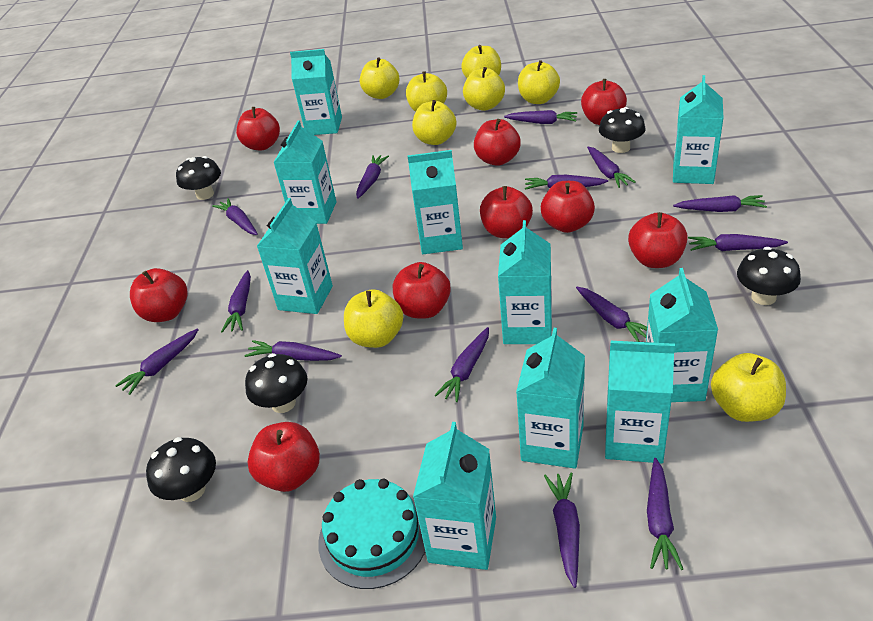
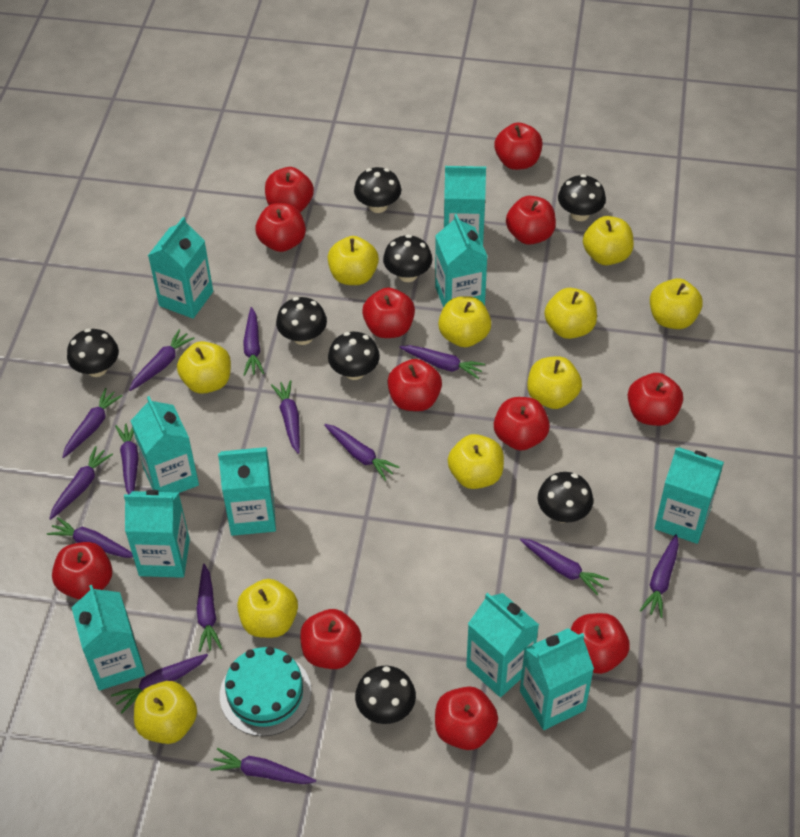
black mushroom: [146,437,216,502] [176,156,221,200] [245,353,308,413] [599,107,645,153] [737,247,801,305] = 5 -> [67,329,119,377] [276,297,327,345] [328,332,380,380] [354,167,401,213] [355,666,416,724] [383,235,432,282] [537,472,593,523] [558,174,606,221] = 8
red apple: [130,268,187,322] [236,107,280,150] [247,422,320,492] [393,262,451,319] [474,119,521,166] [480,186,533,238] [541,181,595,233] [581,79,627,125] [628,212,688,268] = 9 -> [52,542,112,600] [255,203,306,252] [265,167,314,212] [300,609,361,669] [362,287,415,338] [387,359,442,411] [435,686,498,750] [494,397,550,451] [495,122,543,170] [506,196,556,245] [571,613,630,674] [628,373,683,426] = 12
yellow apple: [344,289,403,348] [360,57,399,99] [406,71,447,112] [412,100,457,145] [461,45,501,78] [463,67,505,111] [518,60,560,104] [711,353,786,422] = 8 -> [134,681,197,744] [177,341,231,394] [237,579,298,638] [328,236,379,285] [438,296,491,347] [448,434,504,489] [527,356,582,409] [544,288,597,339] [583,216,634,265] [650,278,703,329] = 10

